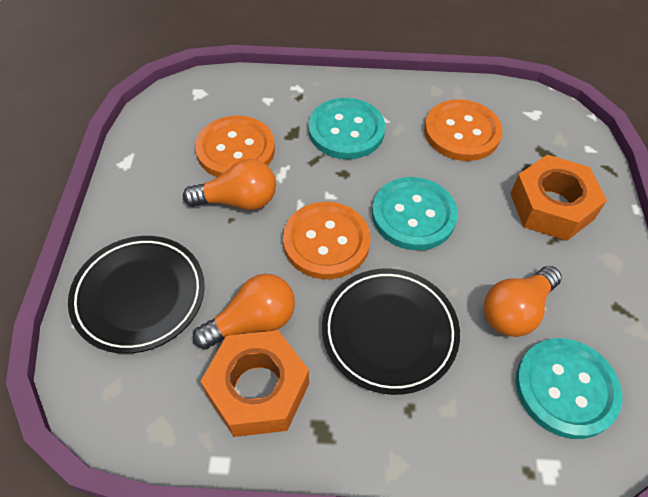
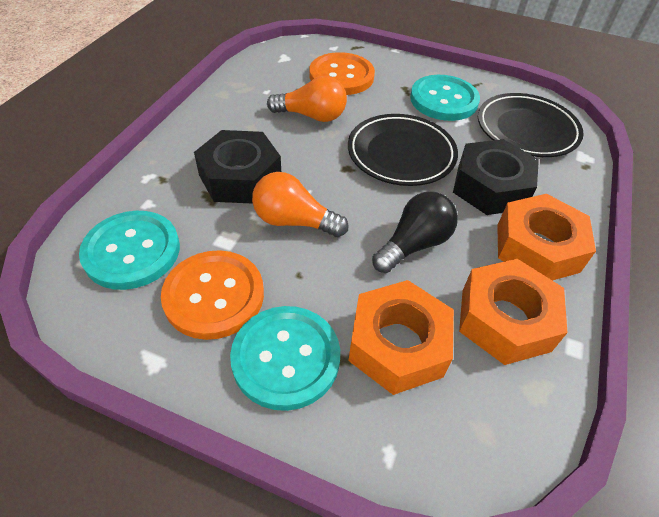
black light bulb: none = 0 -> [372,191,458,273] = 1
black nut: none = 0 -> [194,130,281,204] [453,139,539,215] = 2
orange button: [195,116,275,177] [283,202,371,279] [424,99,503,161] = 3 -> [161,250,264,340] [309,52,375,95] = 2
orange light bulb: [183,159,276,210] [192,274,295,350] [484,266,562,337] = 3 -> [252,172,348,237] [267,76,347,122] = 2
orange nut: [200,331,309,437] [510,155,607,241] = 2 -> [348,280,454,395] [459,259,568,365] [497,194,596,281] = 3

